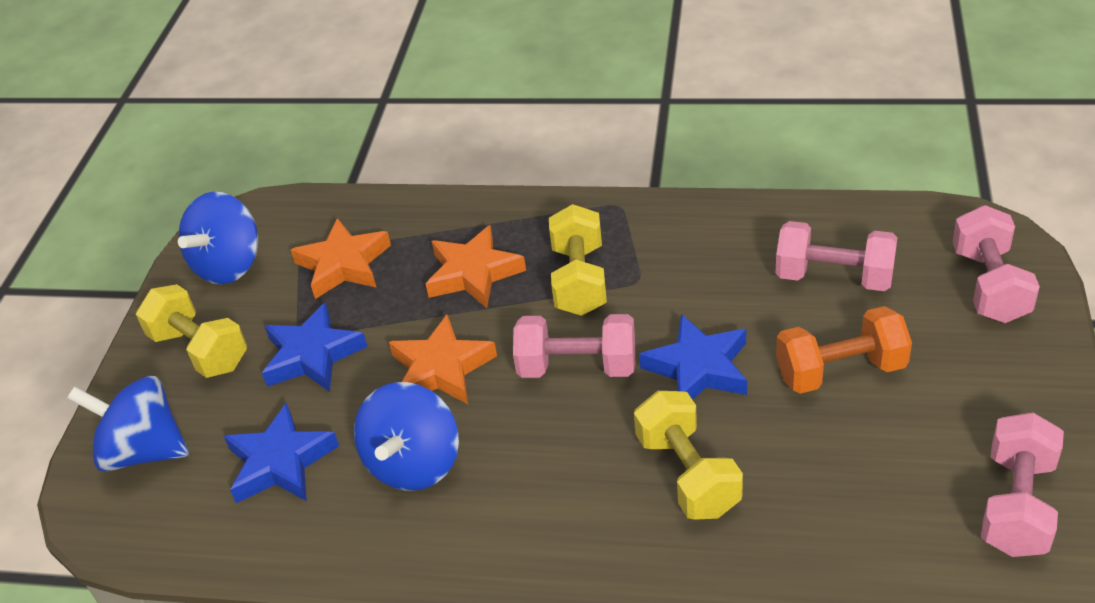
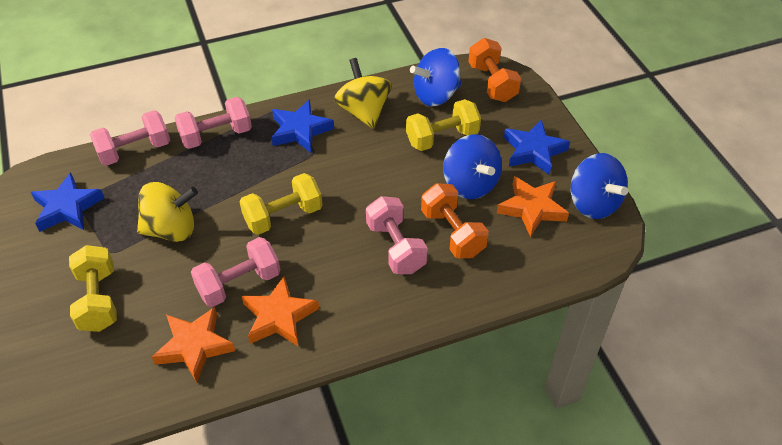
orange dumbbell: [776,306,912,394] = 1 -> [421,183,489,258] [468,38,521,102] = 2
yellow spinning top: none = 0 -> [137,182,198,242] [334,58,392,129] = 2

